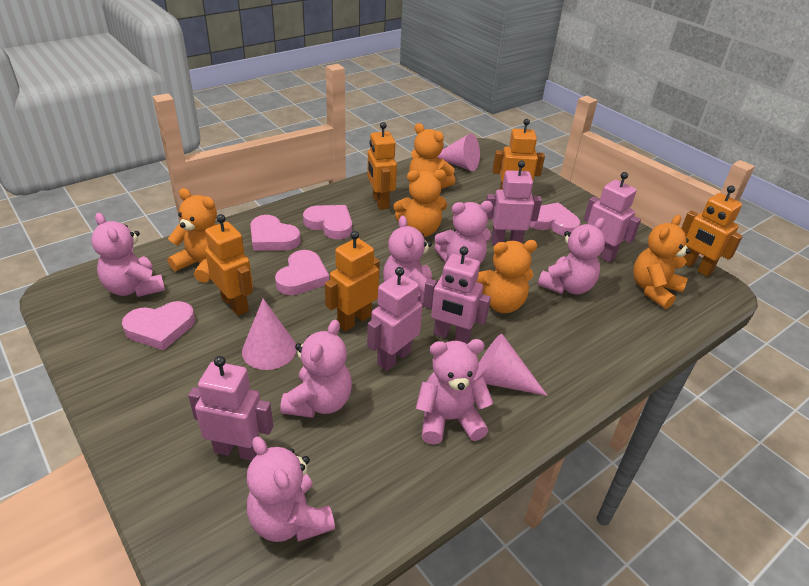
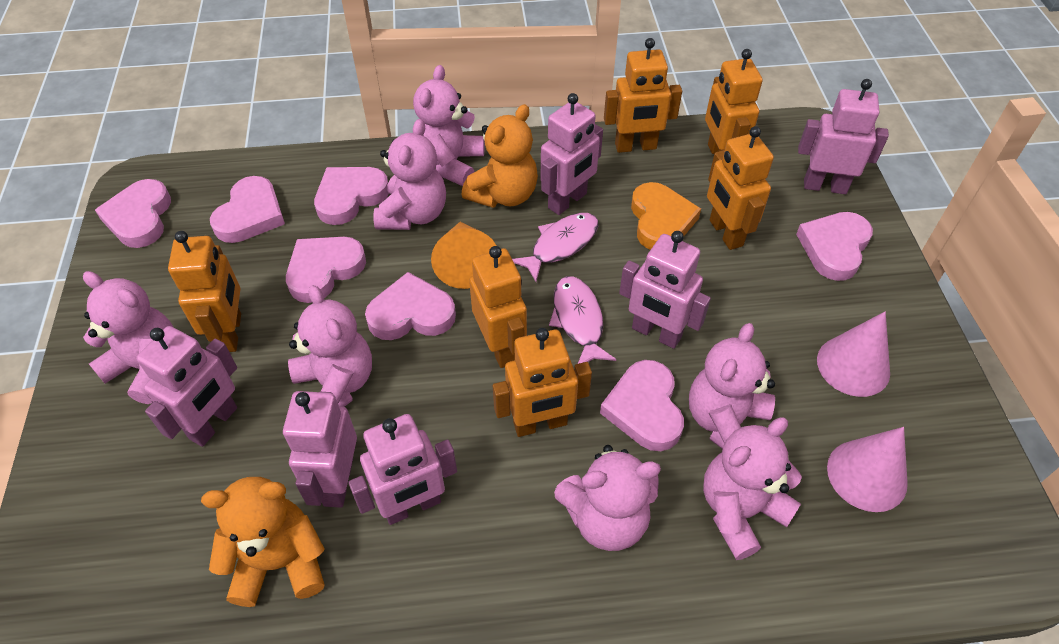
orange cone: none = 0 -> [431,222,496,289] = 1
orange heart: none = 0 -> [631,182,701,250] = 1
orange robot: [205,214,253,316] [325,231,380,331] [367,122,397,210] [492,119,545,190] [681,186,743,276] = 5 -> [168,231,241,352] [469,246,527,368] [493,328,592,437] [604,38,682,153] [705,49,762,154] [707,126,774,250] = 6
orange teddy bear: [167,188,217,283] [394,169,447,237] [409,123,455,189] [477,240,537,313] [633,215,691,309] = 5 -> [201,477,325,607] [462,104,538,208] = 2
pink cone: [242,298,297,370] [437,133,480,171] [473,334,548,396] = 3 -> [817,312,890,397] [827,427,908,512] = 2
pink fish: none = 0 -> [512,213,598,282] [549,276,616,364] = 2
pink heart: [122,301,195,350] [250,215,301,251] [275,250,329,295] [303,205,352,239] [530,203,580,236] = 5 -> [95,179,171,248] [210,176,285,243] [286,237,366,303] [314,167,389,225] [365,272,456,340] [600,360,684,451] [796,212,873,281] = 7
pink robot: [188,356,273,461] [367,267,423,371] [423,246,491,344] [486,160,542,245] [584,172,641,262] = 5 -> [136,326,237,447] [283,391,357,508] [348,414,457,525] [540,93,603,215] [619,231,711,349] [798,79,889,194] = 6

